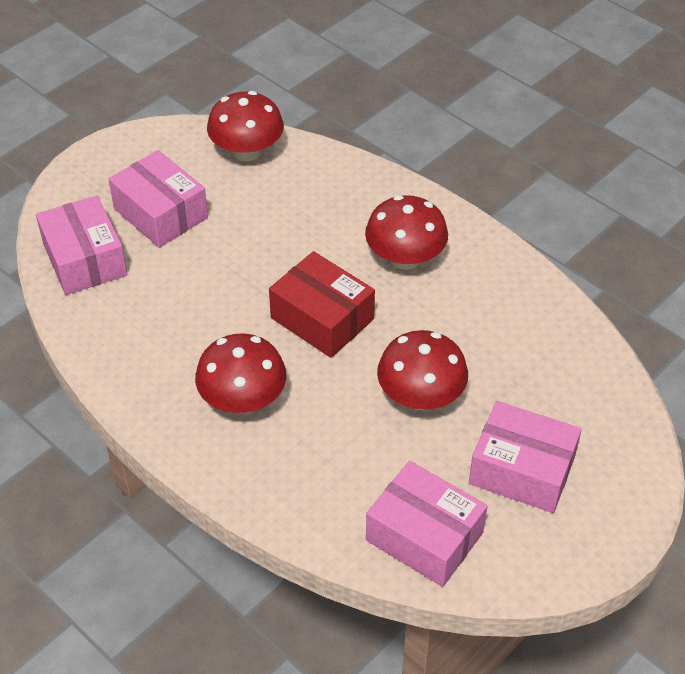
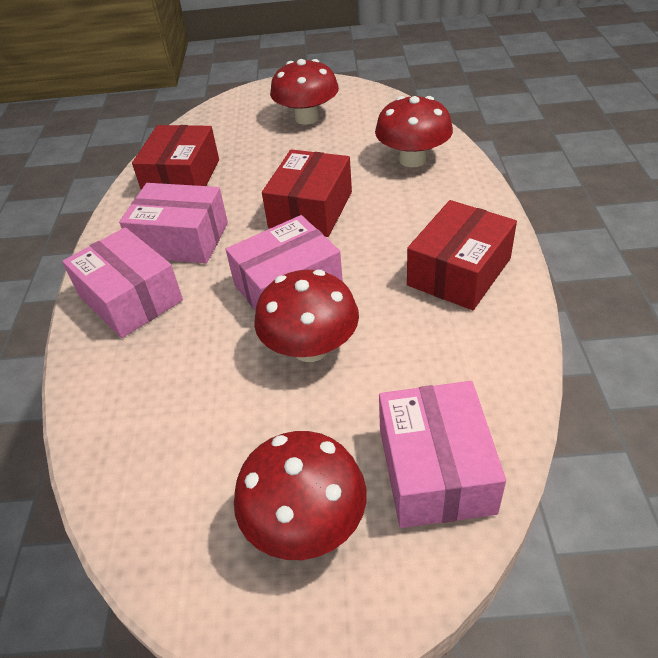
red box: [269,251,375,358] = 1 -> [132,125,219,190] [262,149,352,237] [407,200,517,310] = 3

